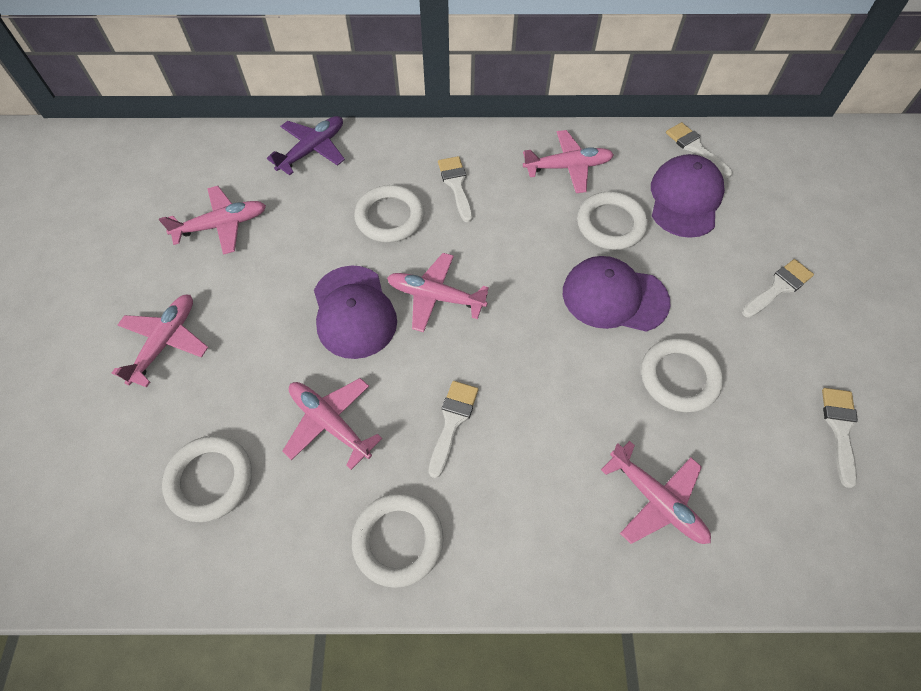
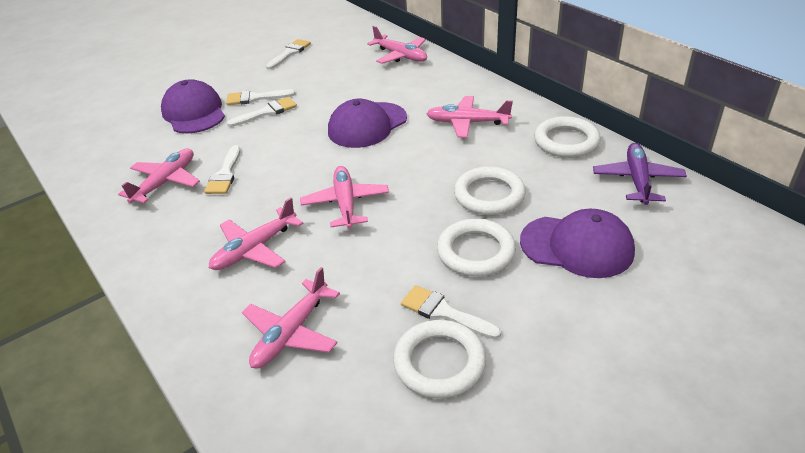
white ring: [162,436,252,522] [352,493,444,588] [354,185,424,243] [577,192,648,250] [641,338,723,413] = 5 -> [393,320,486,398] [437,219,516,276] [454,166,526,215] [534,116,601,158] = 4

